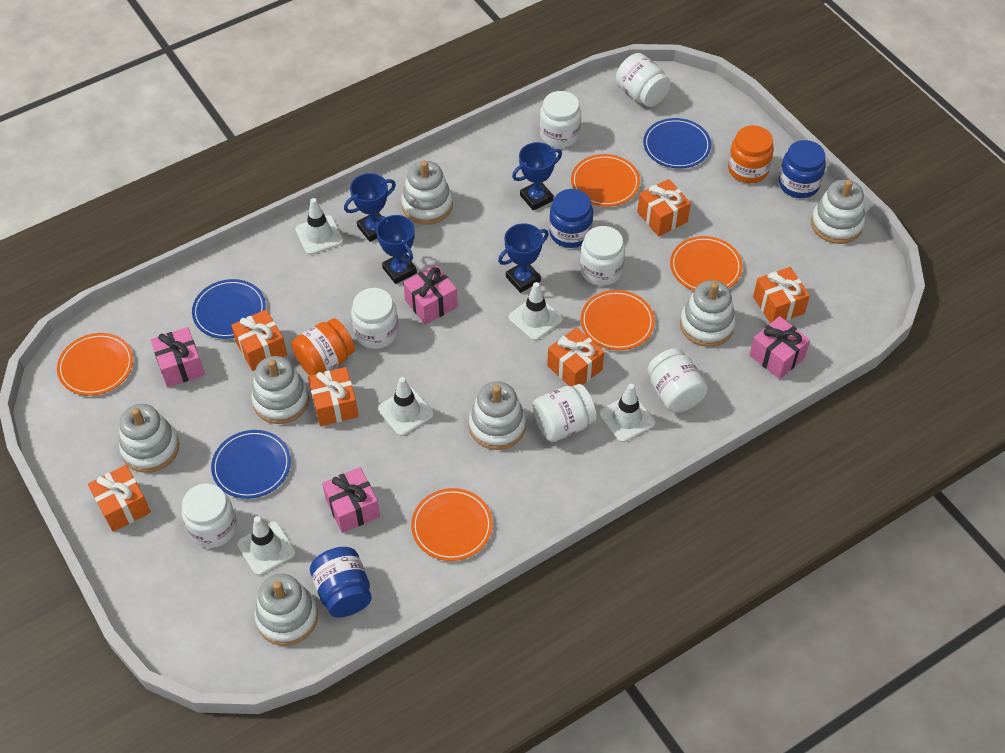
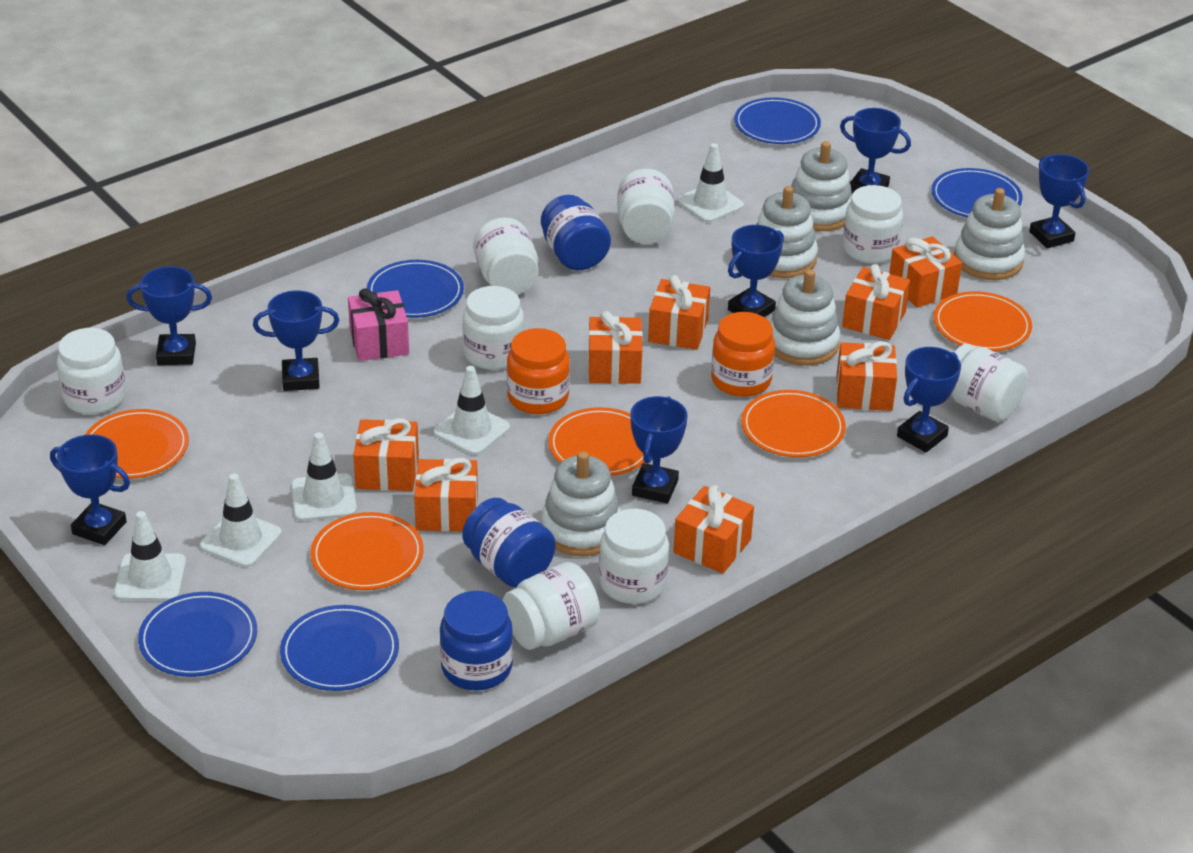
blue plate: [192,279,266,339] [211,430,291,499] [643,118,711,169] = 3 -> [138,592,257,677] [280,605,399,691] [367,260,464,318] [734,97,821,144] [931,168,1023,217] = 5
blue trophy: [344,173,396,242] [376,215,417,284] [498,223,549,293] [512,142,562,211] = 4 -> [50,434,130,545] [126,266,212,365] [253,291,339,391] [630,396,688,503] [728,225,784,317] [840,108,911,193] [897,347,961,452] [1029,154,1089,248] = 8
orange gift: [88,465,151,532] [231,310,287,371] [308,367,359,427] [547,327,604,387] [637,179,691,236] [753,267,810,323] = 6 -> [353,418,419,491] [414,458,478,532] [588,311,643,384] [648,275,710,350] [673,485,754,574] [836,341,897,411] [842,264,910,340] [889,236,962,308] = 8
pink gift: [151,327,205,387] [322,467,380,533] [403,265,458,325] [750,316,810,379] = 4 -> [348,288,409,361] = 1
white jar: [182,483,237,548] [351,288,399,349] [533,384,597,442] [540,91,581,148] [580,226,625,286] [616,53,670,107] [647,348,708,413] = 7 -> [57,328,126,414] [463,286,524,370] [473,217,539,295] [503,562,600,650] [599,509,669,604] [617,169,675,244] [843,185,903,264] [951,344,1028,422] = 8
white stacking toy: [119,404,179,473] [251,356,309,424] [254,574,318,646] [401,161,453,225] [469,381,526,450] [680,280,736,347] [811,179,865,244] = 7 -> [541,451,621,557] [756,186,818,278] [770,269,840,366] [791,141,852,231] [954,188,1025,280] = 5

